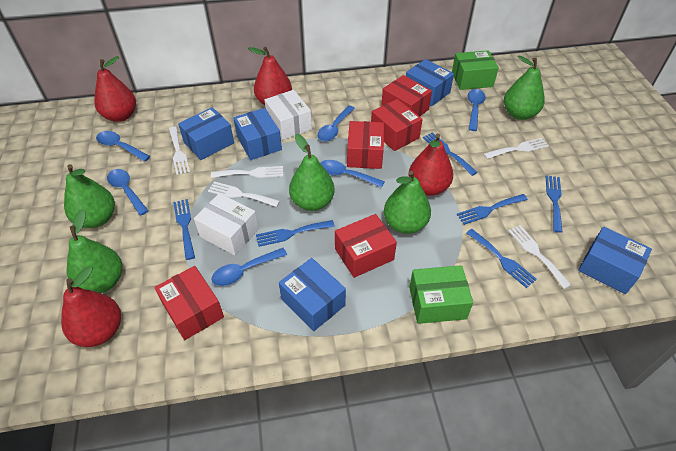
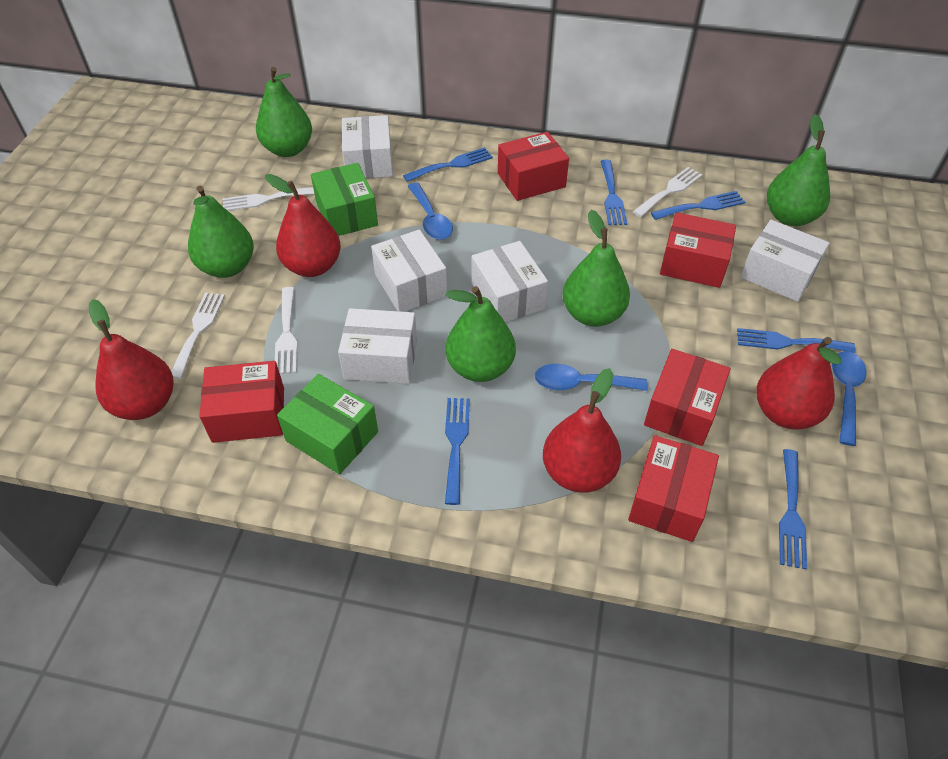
blue box: [178,107,234,160] [233,108,282,160] [279,258,346,331] [406,59,454,106] [578,227,652,294] = 5 -> none = 0
blue spoon: [96,131,150,162] [107,169,148,216] [211,248,287,286] [317,105,355,141] [320,160,385,188] [467,89,486,131] = 6 -> [408,182,453,240] [535,364,648,391] [832,351,867,446] = 3
white box: [194,193,259,255] [265,90,312,140] = 2 -> [338,308,417,384] [342,115,393,178] [371,230,447,312] [472,241,548,322] [740,220,829,302] = 5
white fork: [169,126,190,175] [208,181,280,207] [211,166,283,178] [484,138,549,159] [508,225,571,289] = 5 -> [171,292,225,379] [223,187,314,211] [275,287,297,374] [633,167,702,217] = 4

